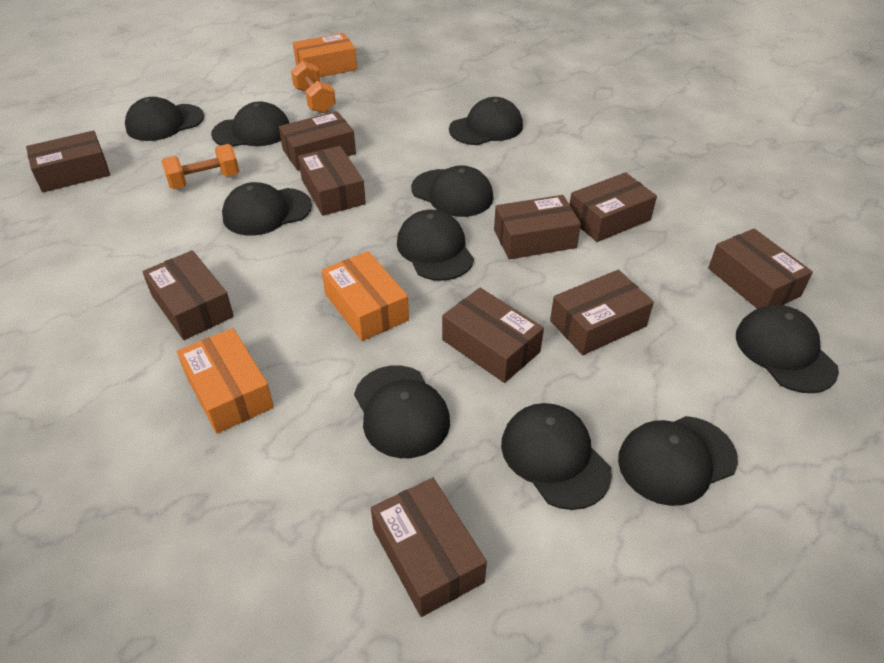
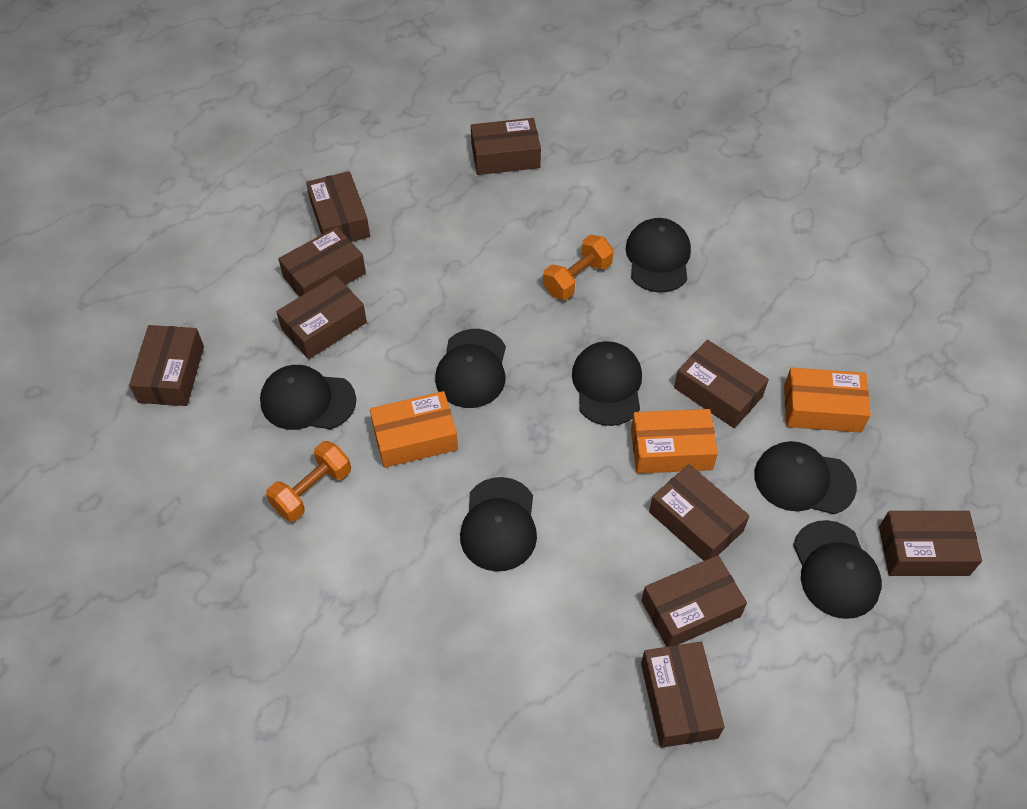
black cap: [125,97,204,141] [211,101,289,147] [222,182,312,235] [354,365,450,458] [397,210,474,281] [411,165,494,217] [449,97,523,145] [501,403,612,510] [618,416,738,506] [736,305,839,393] = 10 -> [260,365,356,430] [435,329,506,408] [460,477,537,572] [572,341,642,426] [626,218,691,293] [754,441,857,514] [793,520,882,619] = 7

